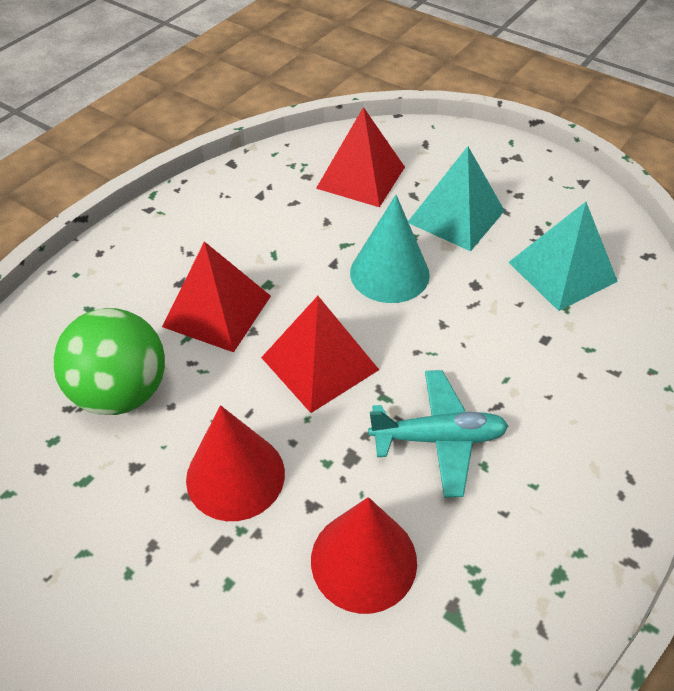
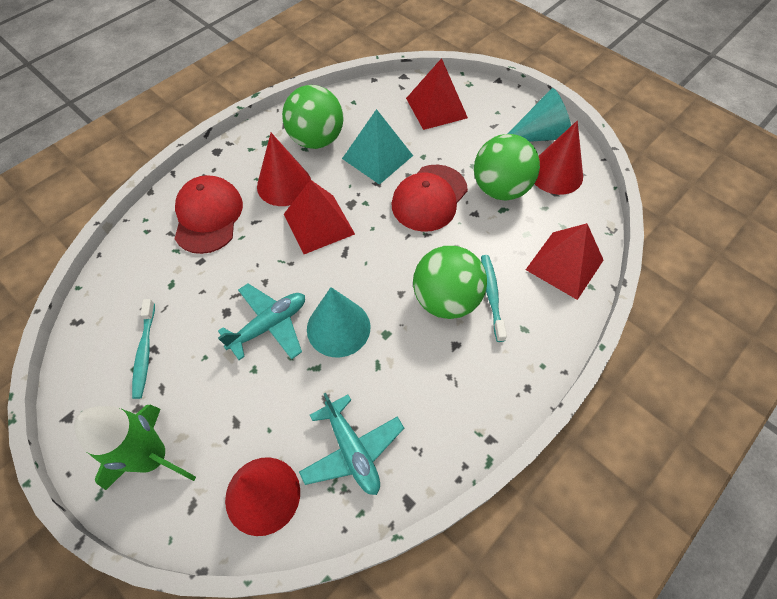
green ball: [53,308,165,415] = 1 -> [282,85,344,149] [413,246,487,319] [474,134,540,200] = 3
green rocket: none = 0 -> [74,405,196,490] = 1
red cap: none = 0 -> [174,175,243,254] [391,165,468,232] = 2
red cone: [186,405,285,521] [311,497,417,614] = 2 -> [225,457,300,536] [257,133,311,206] [535,121,583,195] = 3
turquoise cone: [350,195,430,303] = 1 -> [307,287,371,357] [508,88,571,142] = 2
turquoise plane: [368,370,508,498] = 1 -> [218,284,305,360] [299,393,404,495] = 2
turquoise pyramid: [408,146,505,251] [508,202,618,311] = 2 -> [342,109,413,185] = 1
turquoise toothbrush: none = 0 -> [132,299,155,399] [481,255,507,342] = 2

